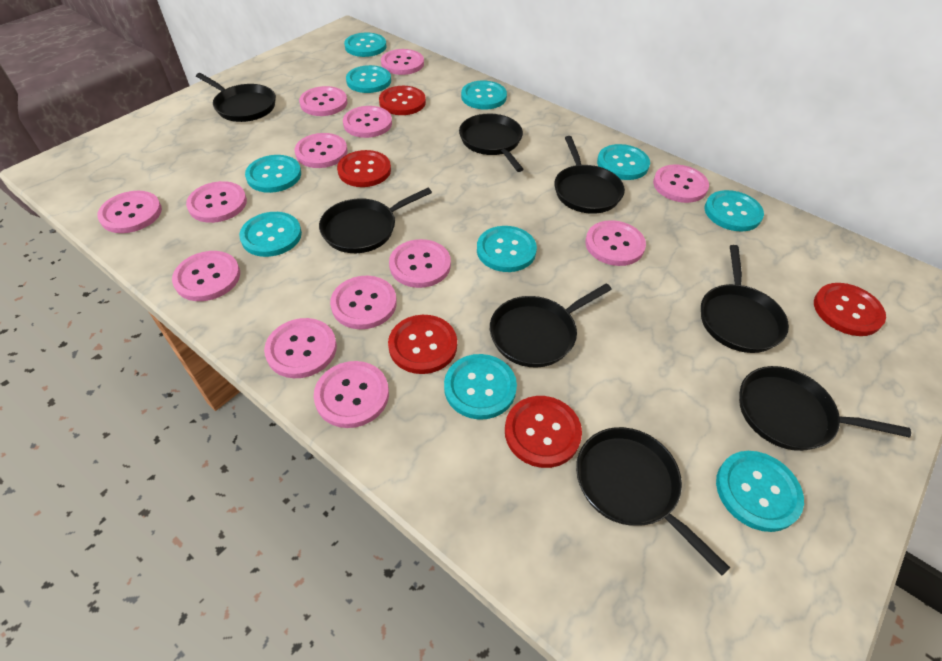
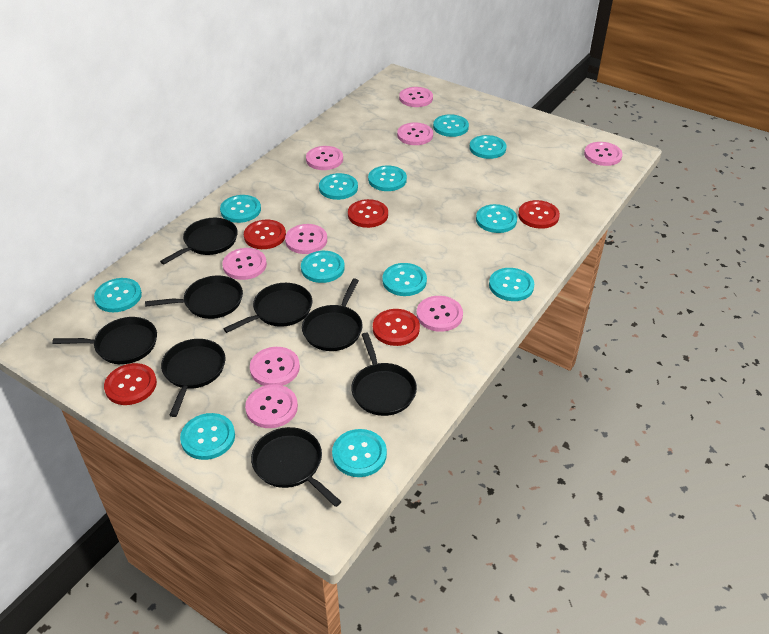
pink button: [97,191,162,233] [172,251,240,301] [186,181,247,223] [264,318,337,378] [295,133,347,168] [299,86,347,116] [314,361,389,428] [330,276,397,329] [343,106,392,138] [381,49,424,75] [389,239,451,288] [585,220,646,266] [653,165,709,203] = 13 -> [222,248,267,280] [245,384,298,428] [250,347,300,386] [285,224,327,254] [306,146,343,170] [397,123,433,145] [399,87,433,107] [417,296,463,332] [584,142,623,166] = 9
turquoise button: [239,212,302,257] [245,155,301,193] [344,33,386,57] [346,65,391,93] [444,354,517,420] [461,80,507,110] [477,226,537,272] [597,144,650,180] [705,190,764,232] [716,451,804,532] = 10 -> [94,278,142,312] [180,413,235,460] [220,195,261,223] [301,251,345,283] [319,173,358,200] [332,429,387,477] [368,165,407,191] [382,263,427,296] [433,114,469,137] [469,135,507,159] [476,204,517,233] [489,268,534,301] = 12

